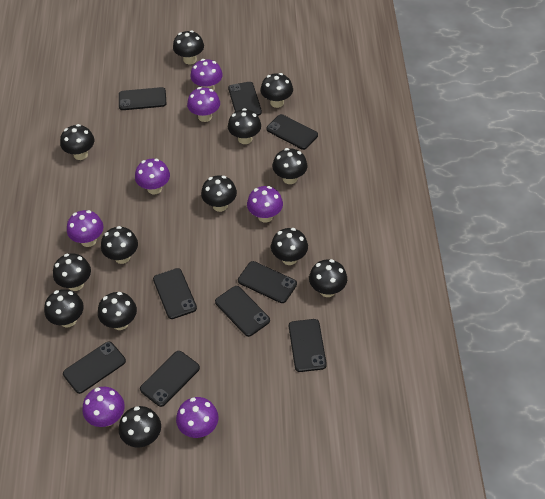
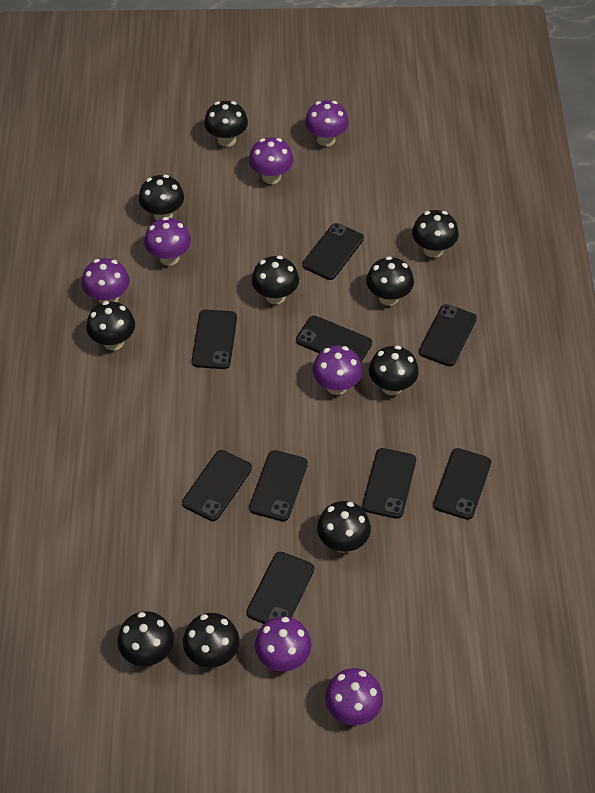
black mushroom: [44,289,84,328] [53,254,91,291] [60,124,94,160] [98,292,137,330] [101,226,138,264] [119,406,161,447] [173,30,204,64] [201,175,237,212] [228,108,261,144] [261,73,293,108] [271,228,308,265] [272,148,307,184] [309,259,347,297] = 13 -> [86,301,135,351] [117,611,174,666] [139,175,184,220] [183,613,239,667] [204,101,248,147] [252,256,299,304] [317,501,371,553] [366,256,414,306] [369,345,419,395] [412,210,459,258] = 10

